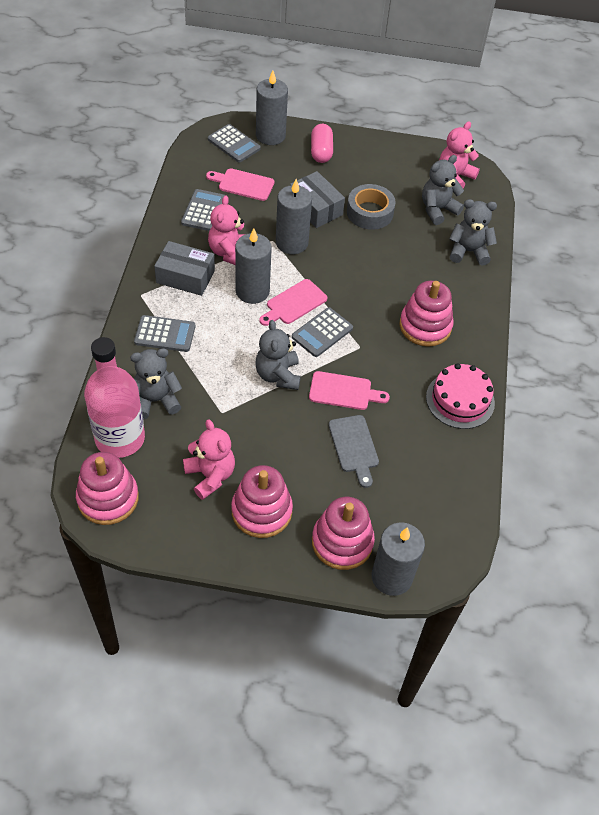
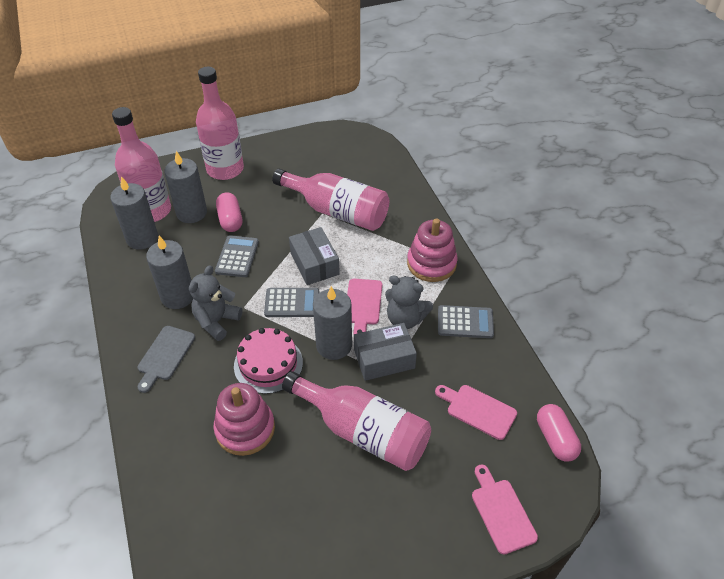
grey calculator: [134,315,195,352] [181,189,225,231] [208,124,261,162] [292,307,353,357] = 4 -> [215,235,259,277] [264,288,319,317] [438,305,494,338] = 3
grey tape: [347,184,396,230] = 1 -> none = 0
grey teddy bear: [130,348,182,419] [255,320,301,390] [422,155,464,225] [449,199,497,266] = 4 -> [189,265,242,341] [385,275,433,329] = 2
pink bottle: [84,337,145,458] = 1 -> [112,107,171,222] [196,67,244,180] [272,169,389,231] [282,371,431,471] = 4
pink capsule: [311,124,333,163] = 1 -> [216,192,242,232] [537,404,581,462] = 2
pink stacking toy: [76,452,139,525] [231,465,293,538] [312,497,375,570] [400,281,454,347] = 4 -> [213,383,275,456] [407,219,458,282] = 2
pink teddy bear: [183,419,235,500] [208,195,246,265] [439,121,480,188] = 3 -> none = 0

